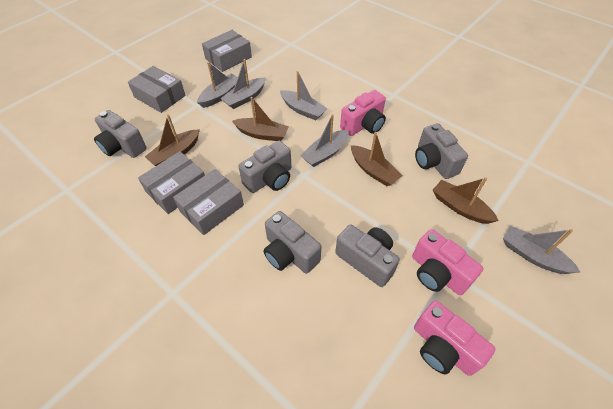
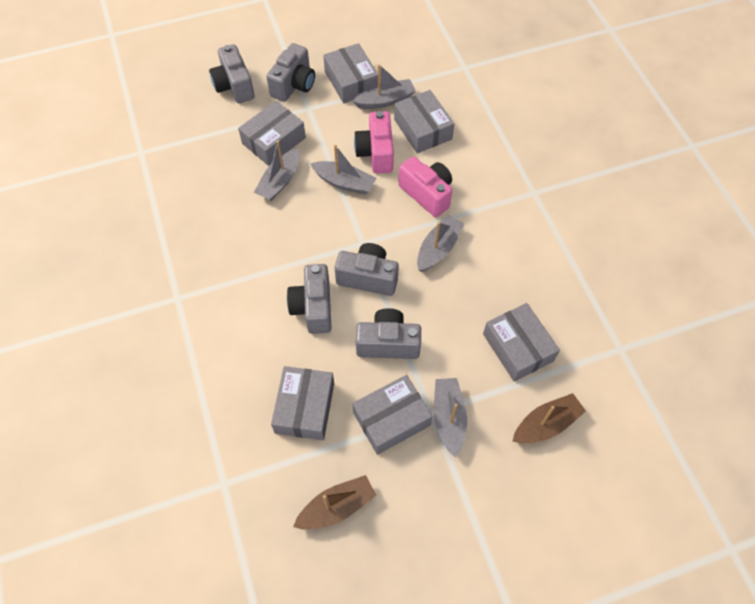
brown boat: [145,114,200,166] [232,97,289,141] [351,132,403,186] [433,177,499,224] = 4 -> [293,475,377,530] [512,393,586,444] = 2
grey box: [128,66,186,113] [138,151,205,214] [173,169,244,235] [202,30,252,72] = 4 -> [238,101,306,166] [271,366,334,440] [323,43,378,103] [352,375,433,455] [394,90,454,153] [483,303,560,382] = 6
pink camera: [340,90,386,136] [412,229,483,295] [414,301,496,376] = 3 -> [354,111,394,173] [398,156,452,217] = 2

